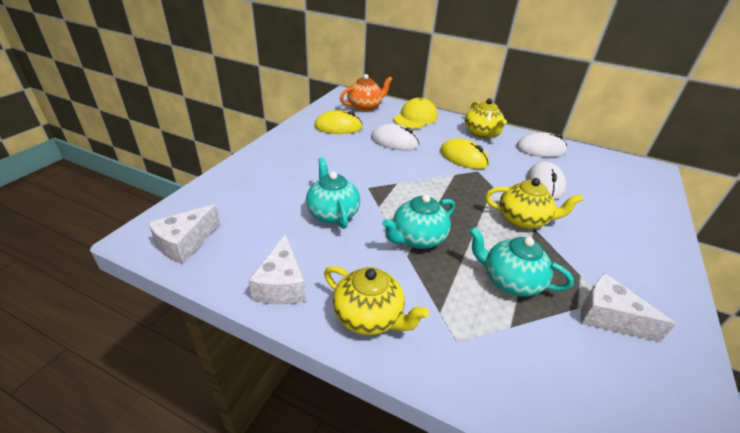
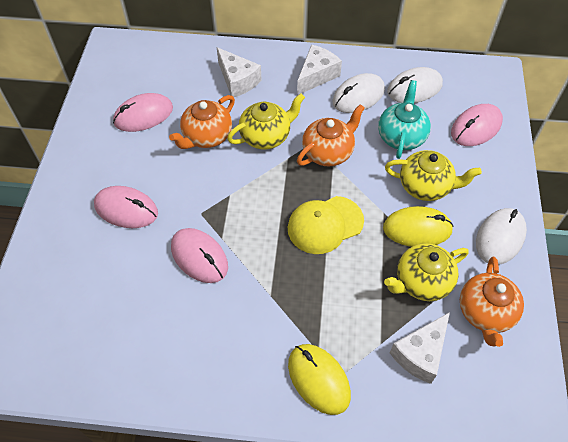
orange teapot: [340,74,393,112] = 1 -> [169,95,235,149] [297,104,365,166] [460,257,524,347] = 3
pink mouse: none = 0 -> [94,186,158,228] [113,93,173,132] [171,228,228,283] [451,104,503,146] = 4
turquoise teapot: [306,157,360,229] [382,194,455,249] [469,227,574,297] = 3 -> [378,80,431,159] = 1

